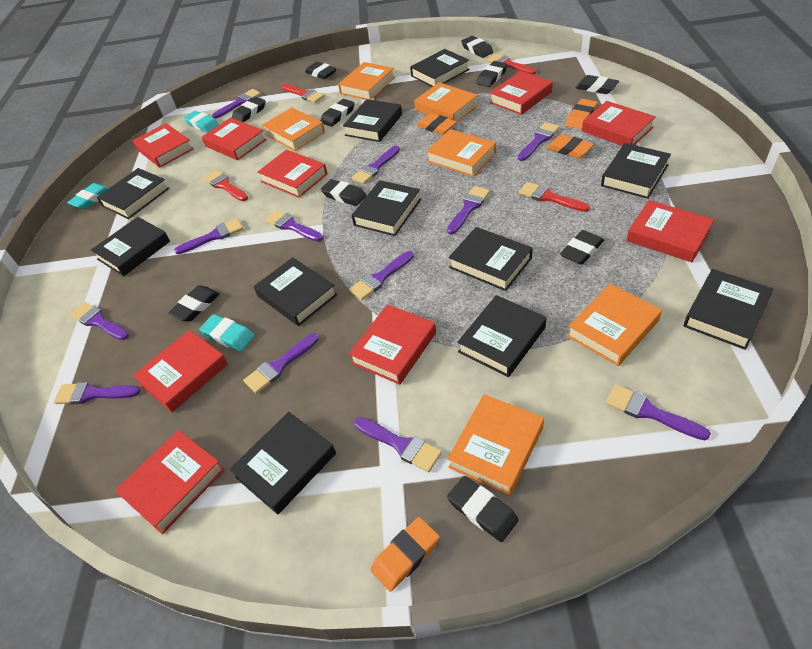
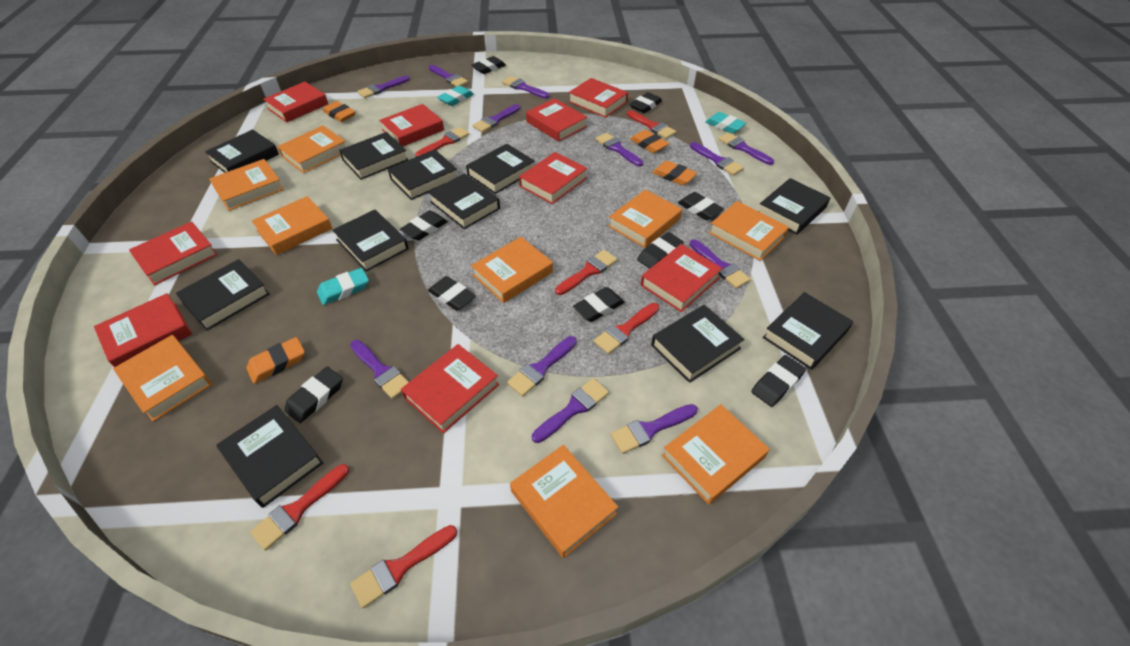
black eraser: [168,285,220,321] [232,97,266,122] [305,62,337,79] [321,99,355,127] [321,179,366,206] [447,476,519,542] [461,36,494,58] [476,61,507,87] [560,230,604,265] [576,75,619,94] = 10 -> [284,367,343,423] [400,210,448,240] [428,276,476,311] [471,56,506,74] [573,287,625,322] [630,92,662,113] [637,232,684,269] [678,192,724,220] [751,355,806,407] = 9
orange book: [262,107,325,151] [338,62,395,100] [414,82,478,122] [426,129,496,177] [447,394,544,496] [567,284,662,366] = 6 -> [113,335,212,421] [209,159,284,211] [252,196,332,255] [277,125,346,173] [471,237,553,303] [510,445,618,558] [608,189,682,248] [662,404,770,505] [709,201,789,261] = 9
red brush: [204,170,248,201] [281,83,325,103] [486,53,536,75] [519,182,590,212] = 4 -> [250,464,349,551] [350,525,457,608] [415,127,469,157] [555,250,617,295] [594,303,659,354] [627,110,676,139] = 6

